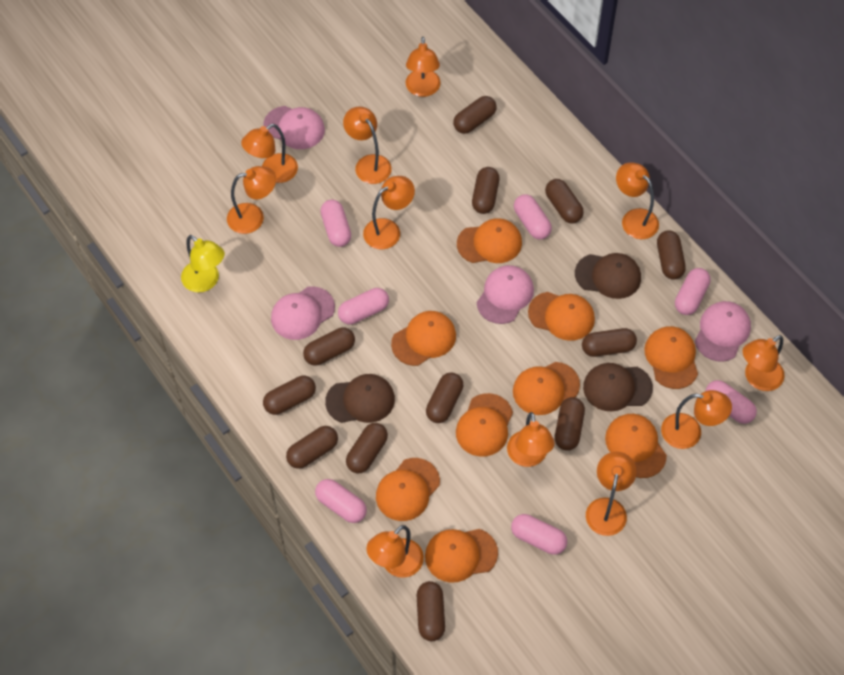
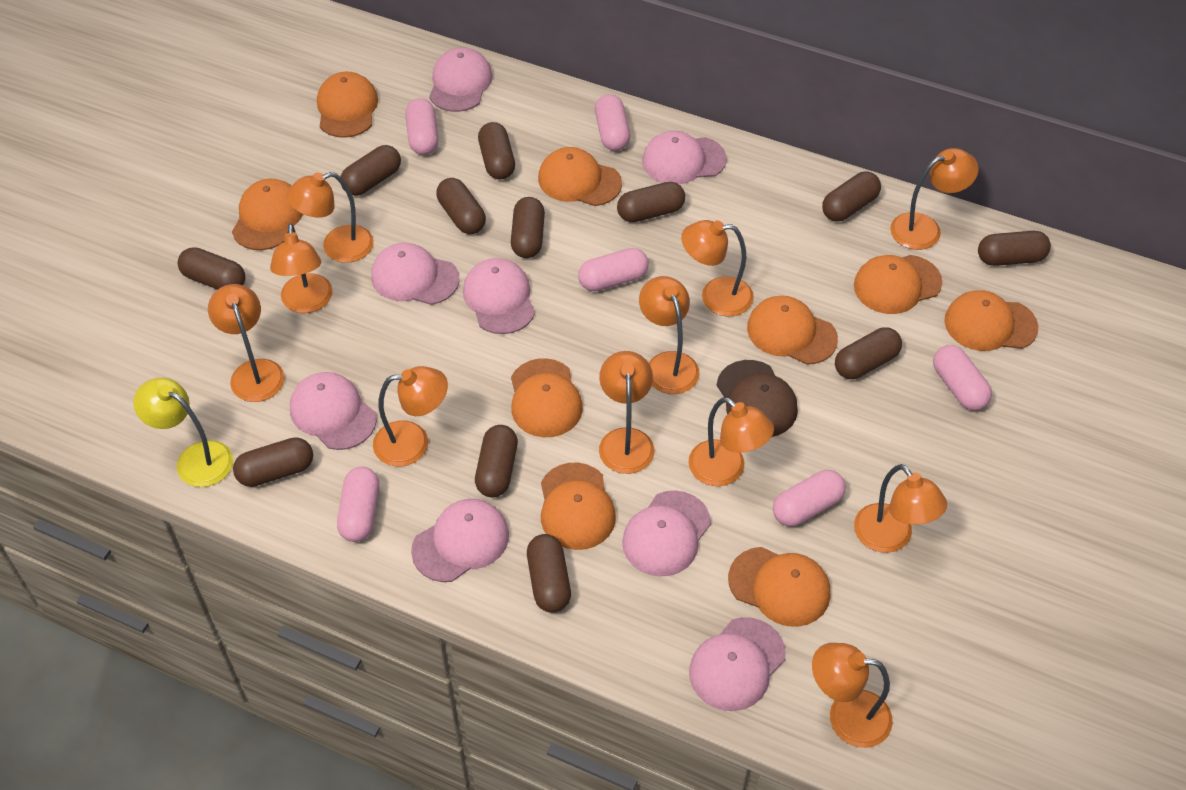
brown cap: [325,374,395,423] [575,253,641,299] [583,363,653,411] = 3 -> [717,360,798,437] = 1
pink cap: [263,106,325,149] [271,286,335,340] [477,265,534,324] [695,301,751,362] = 4 -> [290,372,377,450] [371,243,460,305] [411,499,509,582] [429,47,493,112] [463,258,535,334] [622,490,711,577] [642,131,727,185] [689,617,786,711] = 8
pink capsule: [315,479,367,523] [320,200,351,247] [338,288,389,325] [511,514,567,555] [514,194,552,240] [675,268,711,315] [706,380,757,424] = 7 -> [337,467,379,542] [405,98,438,155] [578,248,649,291] [595,94,630,151] [773,470,846,527] [933,345,992,411] = 6

